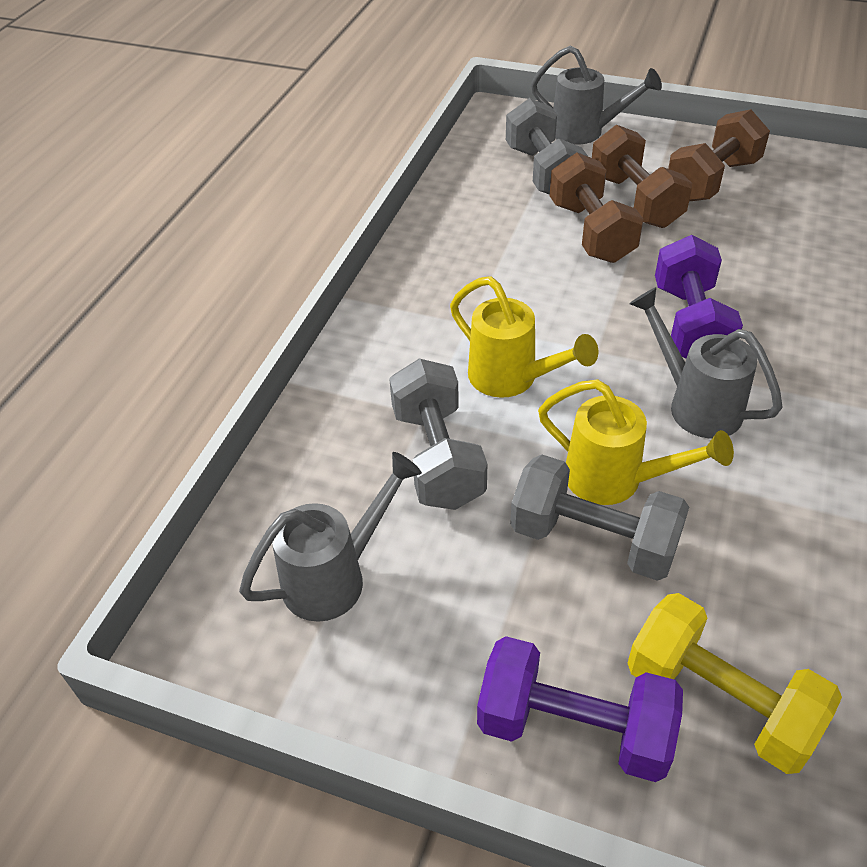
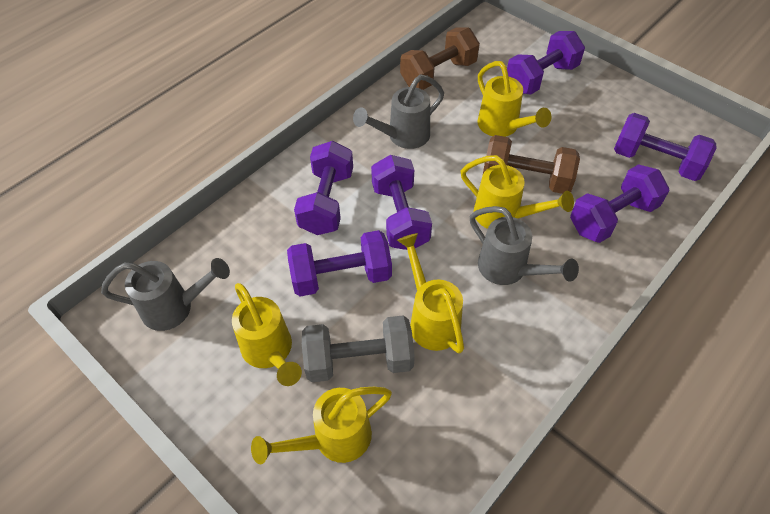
brown dumbbell: [550,153,643,263] [592,125,693,228] [668,109,770,202] = 3 -> [400,27,480,90] [483,135,580,194] = 2
grey dumbbell: [389,358,487,510] [506,98,588,195] [510,455,689,581] = 3 -> [302,315,415,382] = 1
purple dumbbell: [477,636,683,782] [655,235,743,358] = 2 -> [287,230,392,296] [294,141,353,235] [371,155,432,250] [507,31,585,95] [570,164,669,243] [614,113,717,181] = 6
yellow dumbbell: [628,593,842,774] = 1 -> none = 0
yellow watering can: [450,276,598,398] [538,379,734,505] = 2 -> [232,283,302,386] [251,387,392,464] [397,233,464,354] [461,155,574,229] [478,61,552,137] = 5

